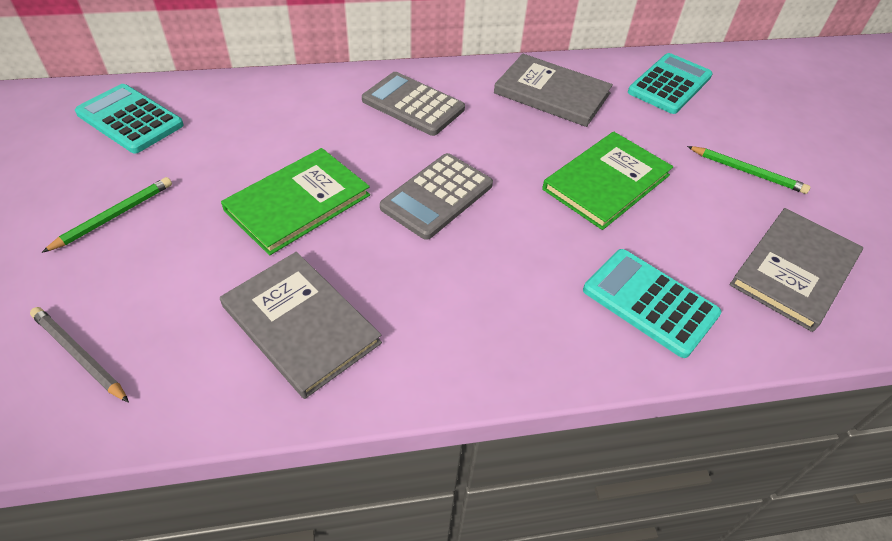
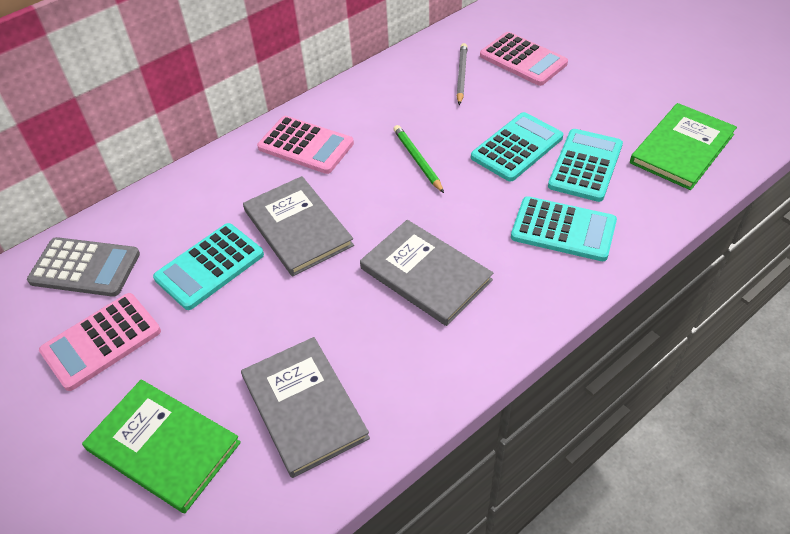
green pencil: [41,177,172,253] [687,146,810,194] = 2 -> [393,125,444,193] = 1
grey calculator: [362,72,465,136] [380,153,493,240] = 2 -> [27,237,140,297] = 1
pink calculator: none = 0 -> [39,293,161,391] [257,116,354,174] [480,32,568,86] = 3
turquoise calculator: [75,84,184,153] [583,249,721,358] [628,53,713,114] = 3 -> [153,223,264,310] [471,112,563,182] [511,196,617,261] [548,129,623,202] = 4

